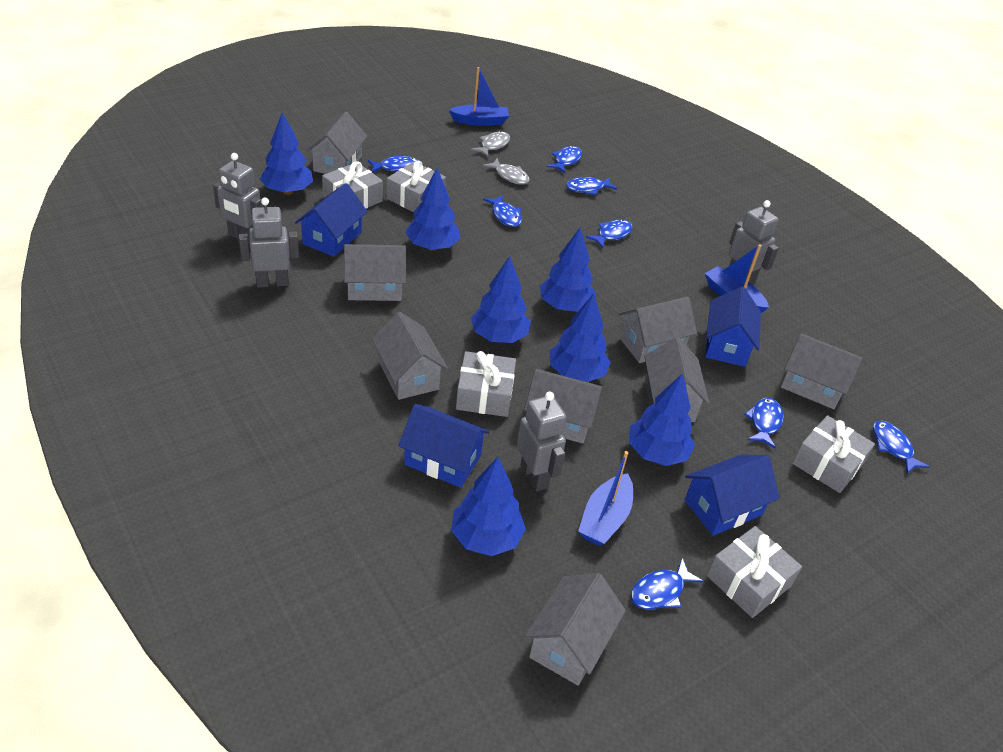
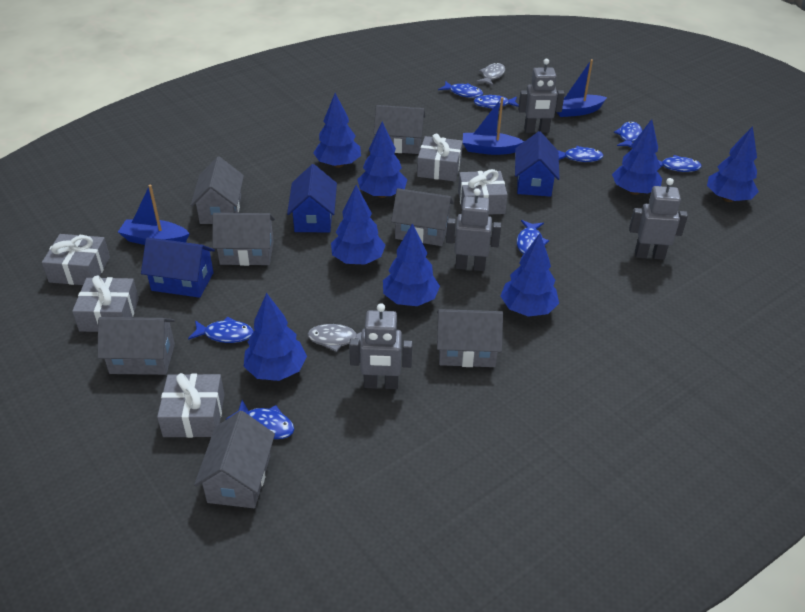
blue house: [295,183,368,257] [398,404,490,488] [685,455,780,536] [705,286,761,367] = 4 -> [141,237,215,298] [287,164,337,232] [515,131,560,197] = 3
blue tree: [260,112,313,195] [406,168,460,251] [451,457,526,556] [471,256,531,343] [540,227,597,312] [550,293,611,382] [629,373,695,466] = 7 -> [244,293,307,381] [314,93,361,168] [331,185,386,265] [357,122,407,198] [383,223,440,306] [500,233,559,317] [612,119,662,195] [707,126,759,202] = 8
grey house: [307,112,367,174] [344,244,406,301] [372,312,448,400] [524,369,602,444] [525,573,626,685] [619,296,697,363] [645,337,709,422] [781,333,863,409] = 8 -> [97,317,175,375] [190,156,244,224] [194,411,275,508] [212,213,275,266] [373,105,425,154] [391,188,454,246] [437,309,503,367] = 7

